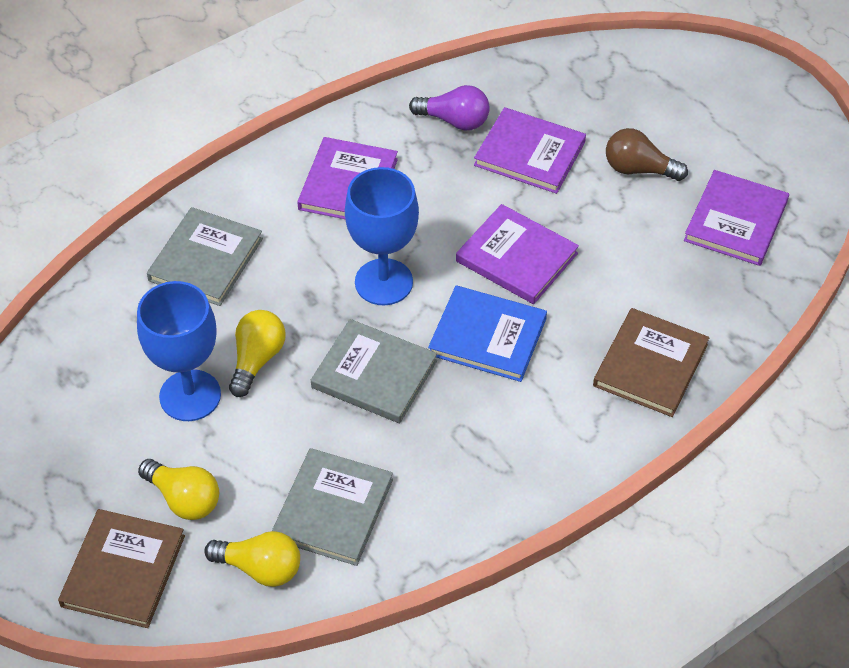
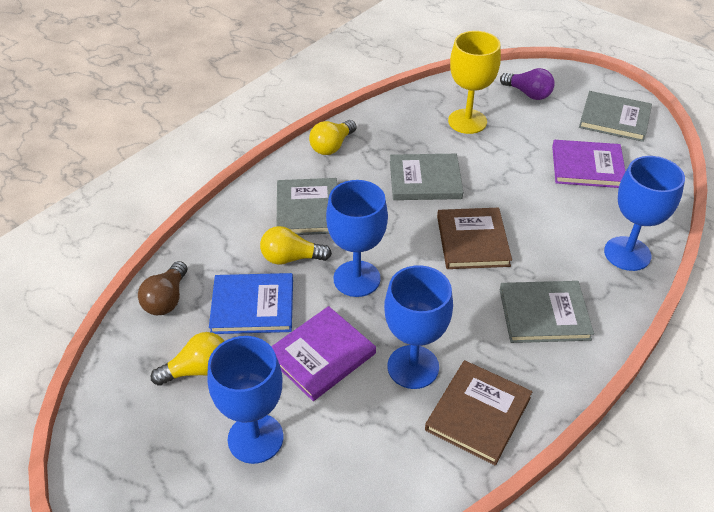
blue goblet: [137,281,221,421] [345,167,419,305] = 2 -> [207,336,283,464] [326,180,388,297] [384,265,453,389] [604,156,685,271] = 4
grey book: [147,207,263,306] [272,448,393,566] [311,319,437,423] = 3 -> [277,178,337,235] [390,154,463,200] [500,281,594,343] [579,91,652,142] = 4
purple book: [297,137,398,219] [456,204,579,304] [474,107,586,194] [684,170,789,266] = 4 -> [271,306,376,401] [552,140,626,188] = 2
yellow goblet: none = 0 -> [448,31,501,134] = 1

